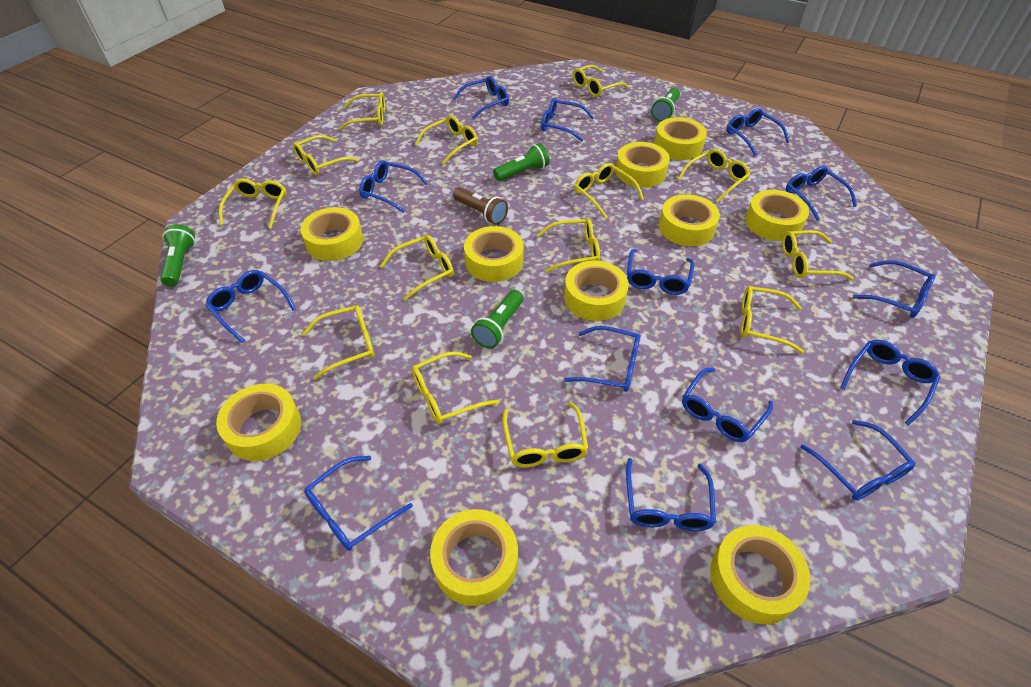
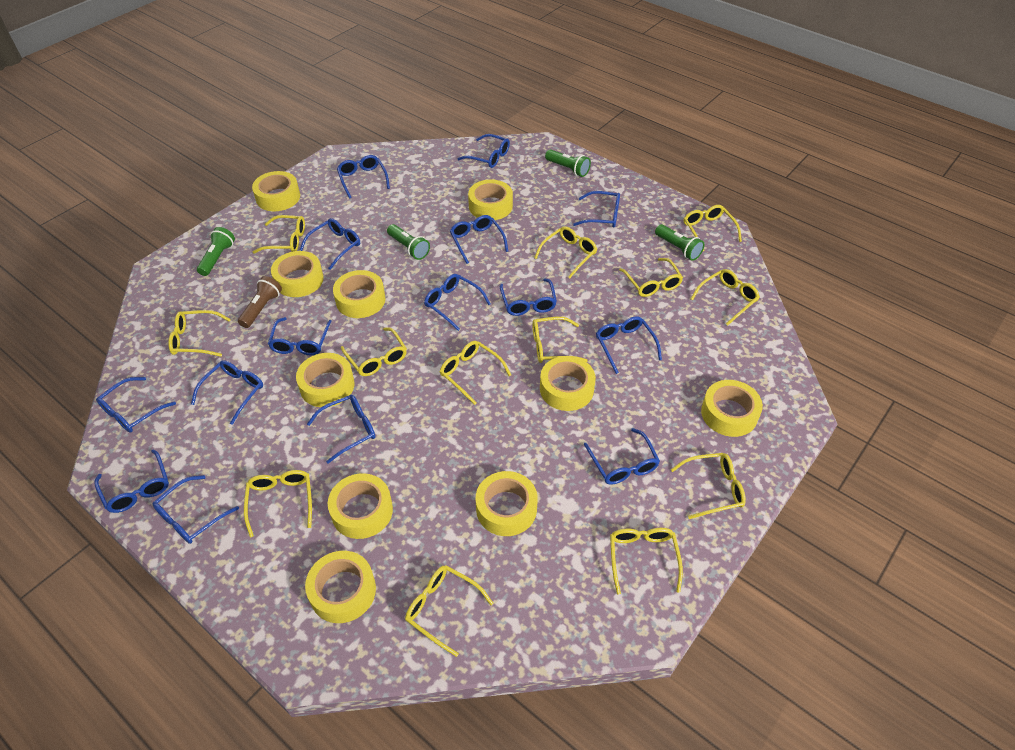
blue glasses: [205,270,296,343] [304,456,413,551] [359,160,428,213] [453,76,509,119] [541,98,594,142] [564,326,640,392] [626,458,716,531] [627,249,694,295] [682,368,773,442] [726,108,790,156] [786,166,857,221] [801,420,916,501] [840,340,940,426] [853,260,936,318] = 14 -> [95,449,169,513] [96,377,176,432] [152,475,239,544] [191,360,263,425] [268,317,332,356] [300,218,360,270] [307,395,375,463] [337,155,390,198] [424,274,491,331] [450,215,509,264] [457,134,510,168] [500,278,557,316] [573,191,620,228] [584,428,660,485] [596,316,662,374] = 15
yellow glasses: [219,178,286,229] [293,135,359,175] [303,305,375,380] [338,92,385,130] [380,235,454,301] [412,351,499,424] [415,115,478,165] [502,402,588,468] [537,219,600,273] [573,65,629,97] [574,163,644,219] [677,149,750,203] [741,286,804,353] [782,230,854,280] = 14 -> [168,310,231,357] [244,470,312,537] [253,215,305,254] [341,327,407,376] [405,565,494,657] [440,341,511,405] [532,317,588,363] [534,226,597,278] [610,528,683,595] [619,258,683,297] [671,453,746,519] [684,205,742,251] [691,269,760,326] = 13

